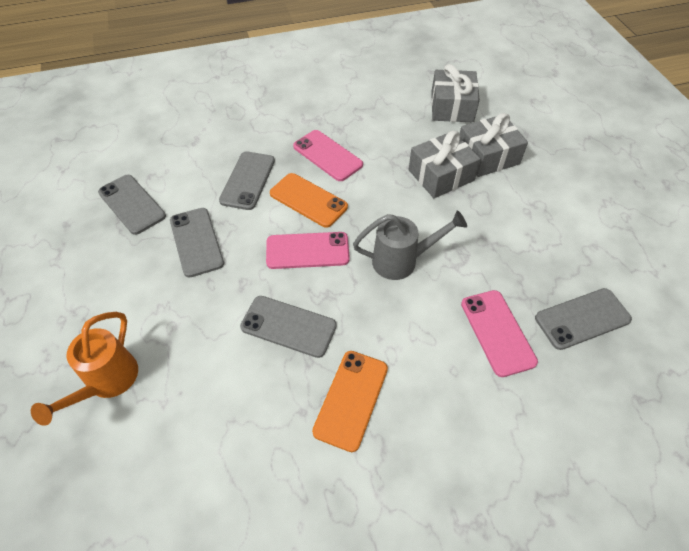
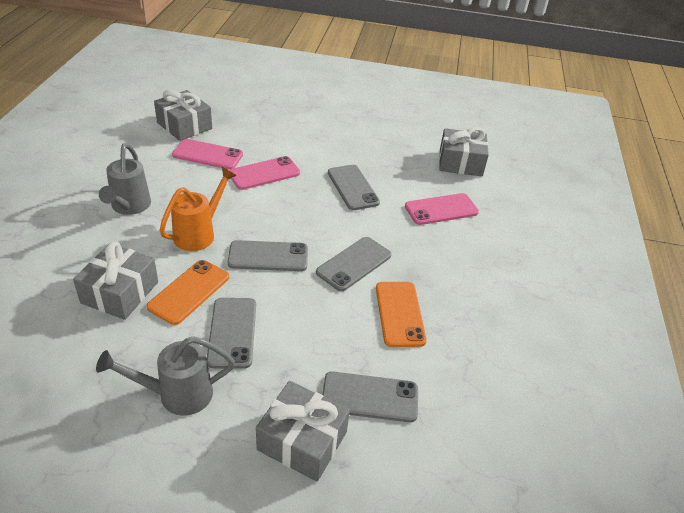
grey gift: [408,131,481,198] [431,64,480,122] [460,113,528,177] = 3 -> [73,242,158,320] [154,90,212,141] [256,381,350,482] [439,127,489,176] = 4
grey watering can: [353,211,467,280] = 1 -> [96,336,235,416] [99,143,151,215] = 2

